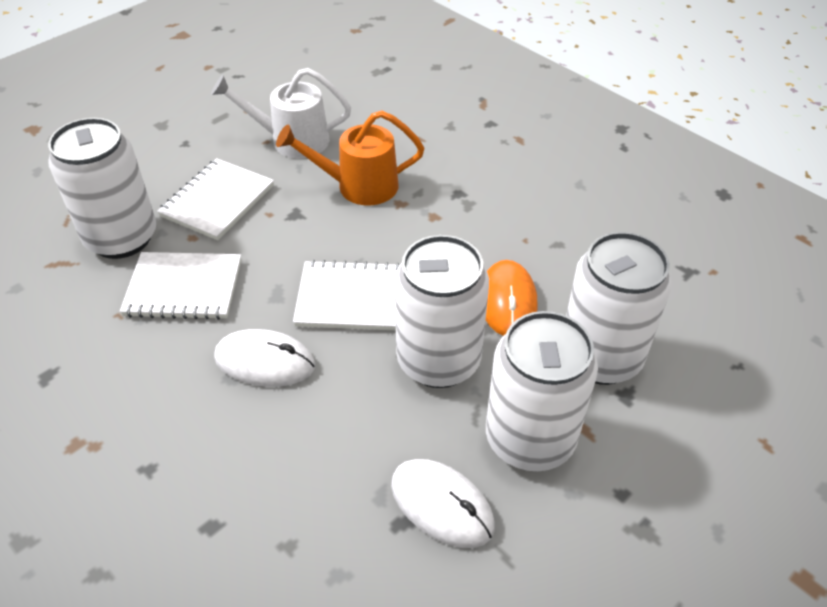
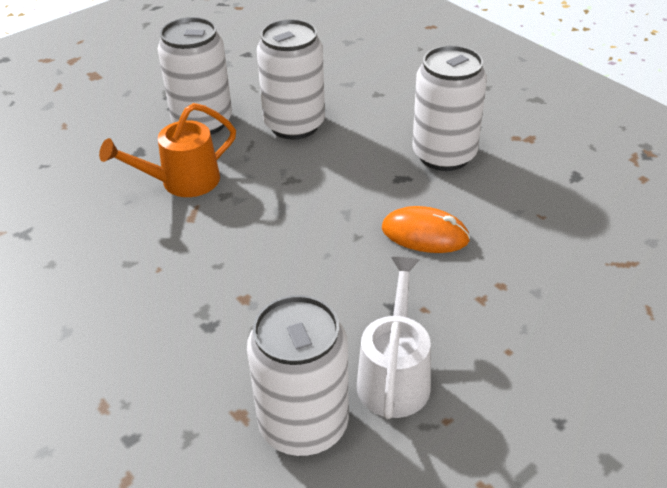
white mouse: [214,329,315,387] [391,459,495,548] = 2 -> none = 0
white notebook: [120,252,241,320] [157,158,274,240] [293,260,399,330] = 3 -> none = 0

